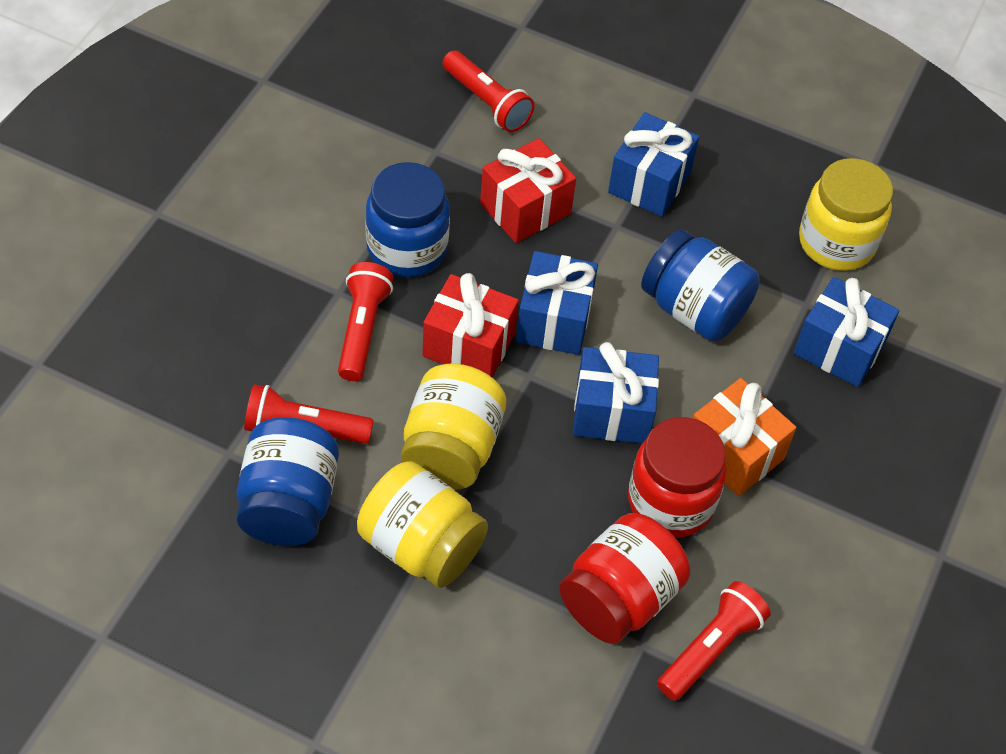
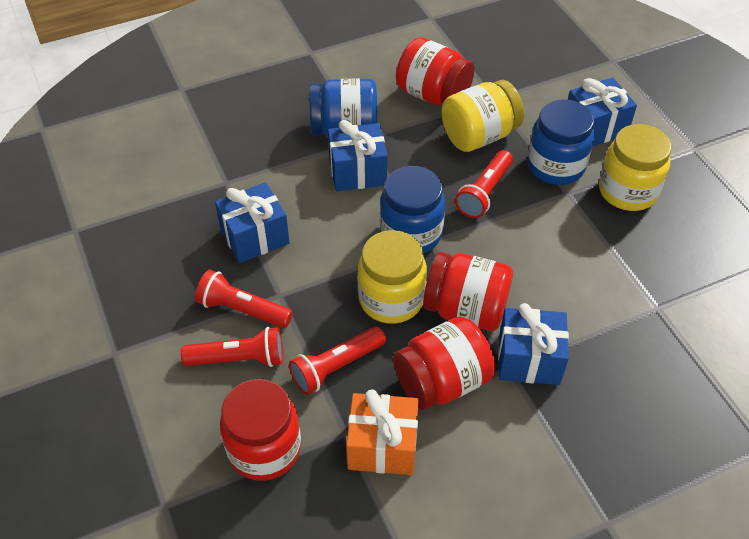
red gift: [423,273,519,377] [480,138,576,243] = 2 -> none = 0
red jar: [559,513,690,644] [628,417,727,538] = 2 -> [220,379,301,481] [393,317,495,410] [396,37,475,105] [423,252,513,331] = 4

